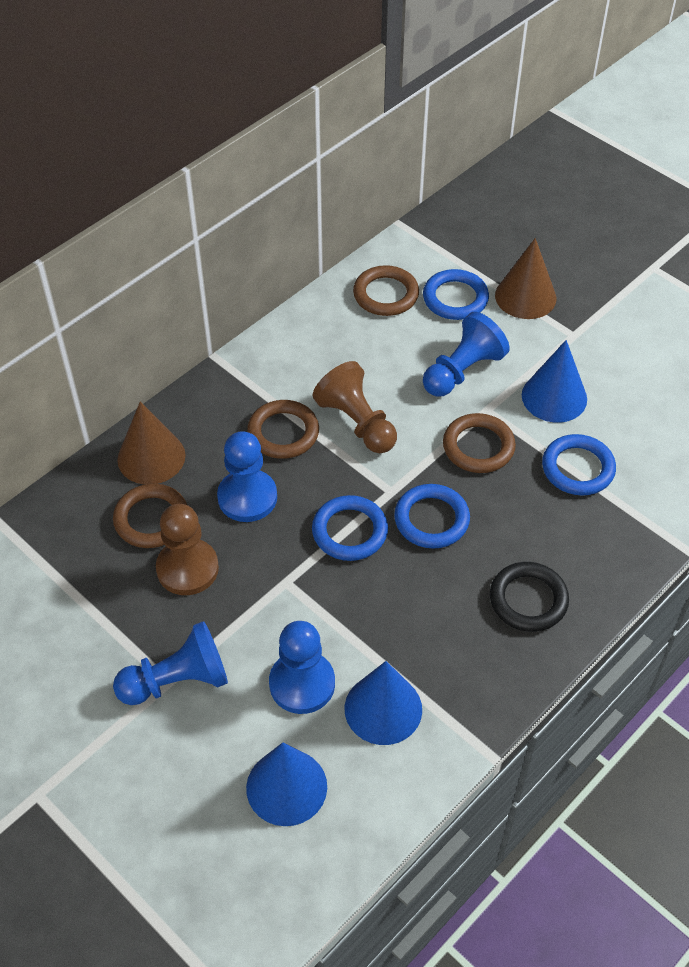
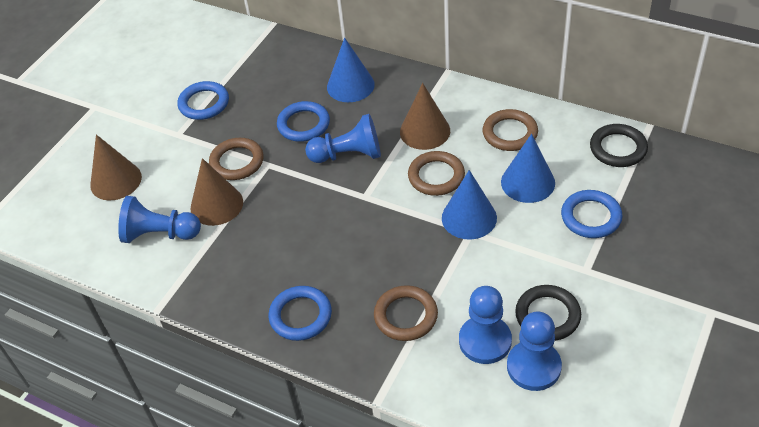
black ring: [490,562,569,632] = 1 -> [515,285,581,341] [590,124,648,167] = 2
brown cone: [117,401,186,485] [495,238,556,319] = 2 -> [90,134,142,201] [191,158,243,226] [400,83,450,150] = 3
brown pawn: [156,504,219,595] [313,361,397,453] = 2 -> none = 0

